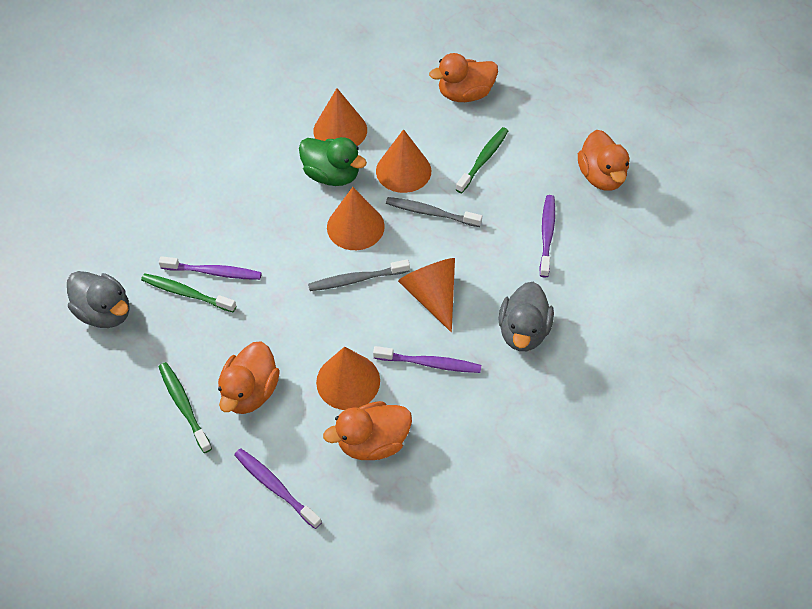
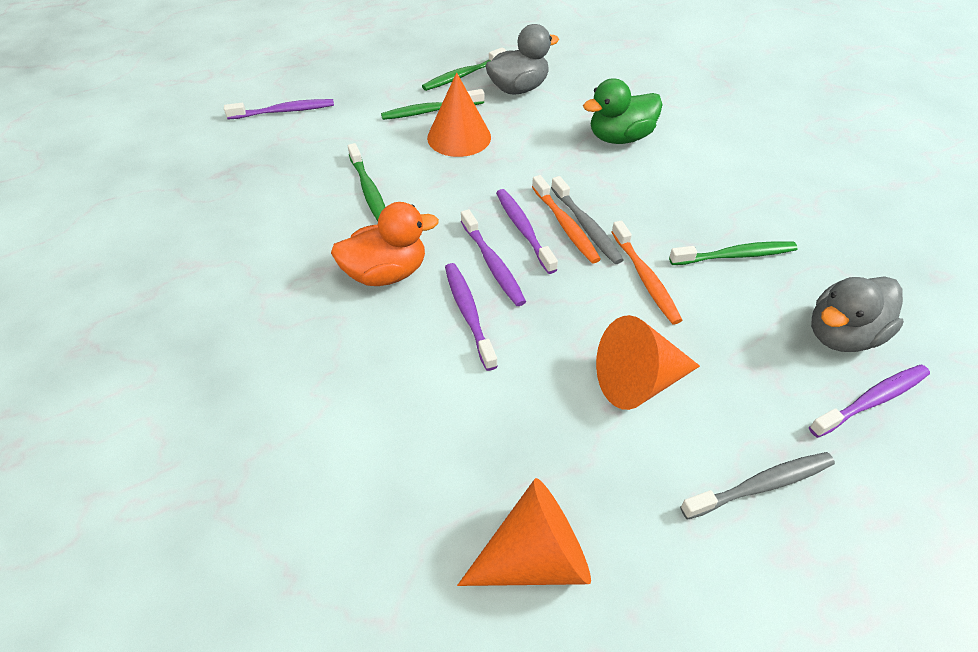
green toothbrush: [141,273,237,312] [159,362,212,453] [456,127,508,193] = 3 -> [348,143,385,221] [381,89,485,120] [422,47,506,91] [669,241,798,265] = 4
orange cone: [313,88,367,146] [316,347,380,410] [327,187,385,250] [376,129,431,193] [398,258,455,332] = 5 -> [427,72,491,157] [457,478,591,586] [596,315,700,410] = 3
orange duck: [218,341,280,414] [323,401,412,460] [429,53,498,102] [578,130,629,191] = 4 -> [331,202,439,286] = 1
orange toothbrush: none = 0 -> [532,175,601,263] [612,220,683,324] = 2
purple toothbrush: [159,256,262,280] [234,448,322,529] [373,346,481,373] [539,195,555,277] = 4 -> [224,99,334,120] [445,263,498,371] [461,209,526,306] [496,189,558,274] [809,364,930,438] = 5

